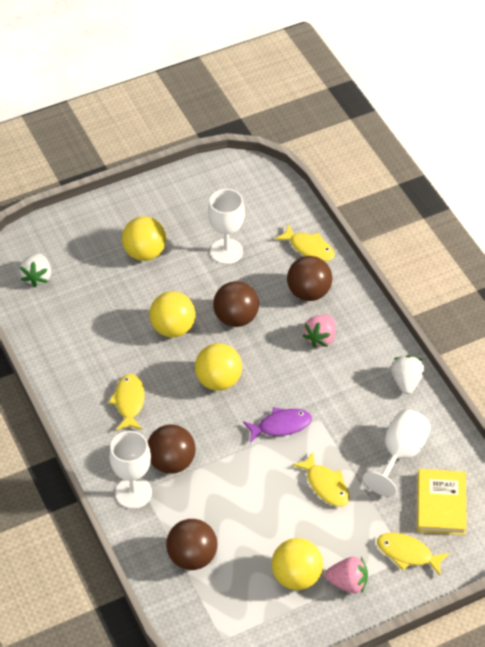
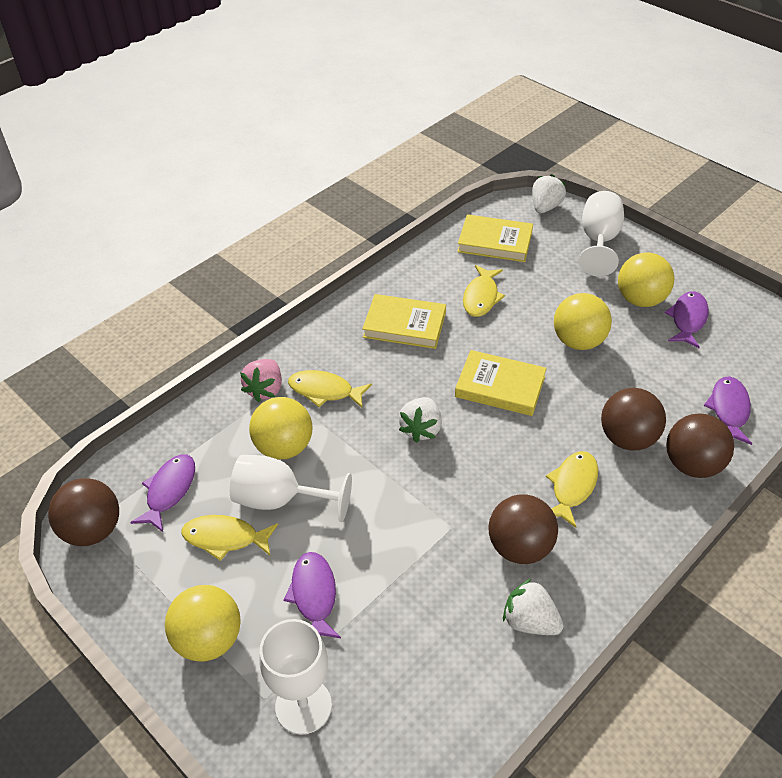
pink strawberry: [303,315,335,348] [325,557,368,593] = 2 -> [240,359,282,402] = 1
purple fish: [243,407,312,443] = 1 -> [130,455,195,532] [284,552,341,638] [665,291,709,348] [704,376,752,445] = 4
white strawberry: [19,253,51,287] [391,355,424,394] = 2 -> [399,397,442,443] [503,578,564,635] [532,174,566,213] = 3
yellow book: [417,469,467,535] = 1 -> [362,294,446,349] [455,350,547,416] [457,214,533,262] = 3

